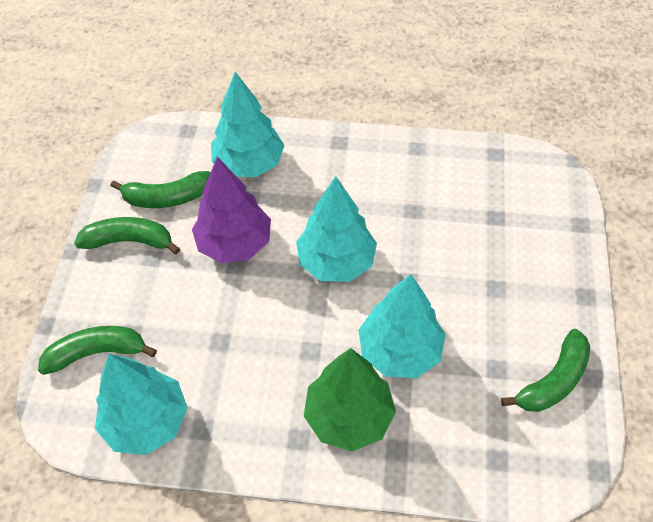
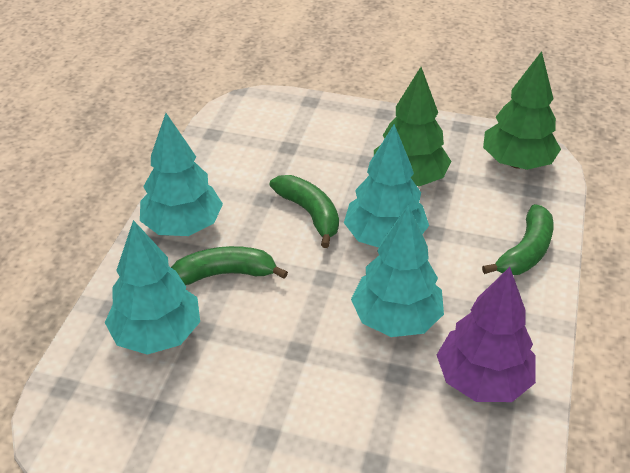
green banana: [38,326,157,375] [74,217,180,255] [110,171,211,208] [501,329,590,412] = 4 -> [171,246,288,285] [270,175,339,248] [482,204,554,275] = 3
green tree: [304,348,396,452] = 1 -> [374,67,451,186] [483,51,561,170] = 2

